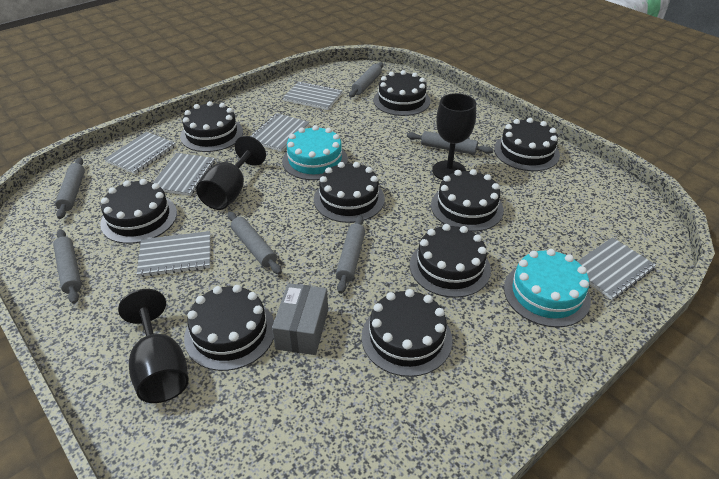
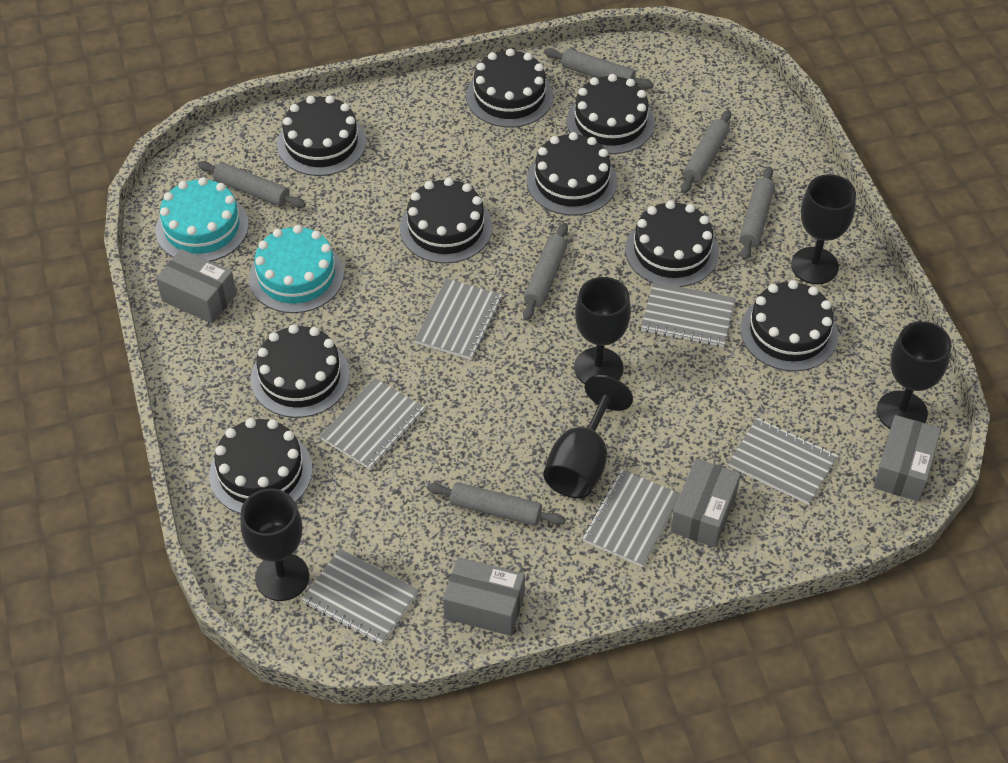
black goblet: [118,289,188,403] [196,136,266,210] [432,93,476,180] = 3 -> [240,488,309,601] [543,375,633,498] [574,277,631,384] [791,174,856,284] [877,321,951,429] = 5
grey box: [272,283,328,355] = 1 -> [156,249,237,324] [443,557,525,636] [670,459,741,548] [873,415,941,502] = 4

